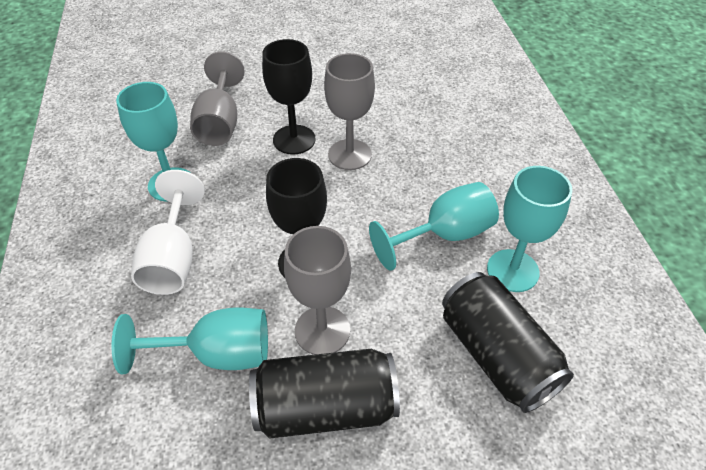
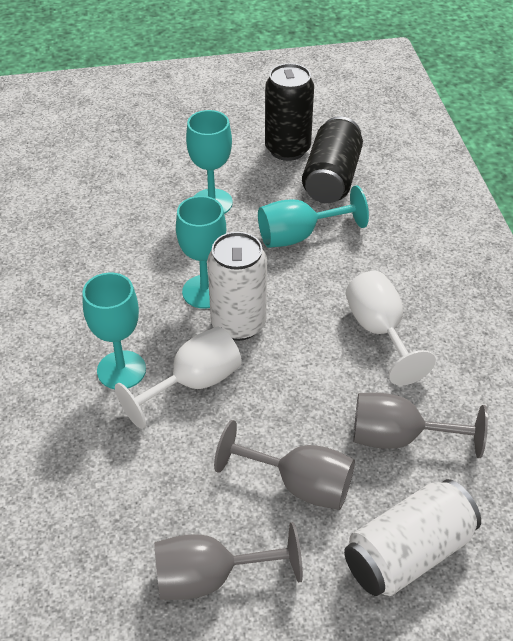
black goblet: [262,39,316,155] [266,158,327,278] = 2 -> none = 0
white can: none = 0 -> [207,232,267,341] [344,479,481,596] = 2
white goblet: [131,170,205,295] = 1 -> [115,327,242,429] [345,271,436,386] = 2

